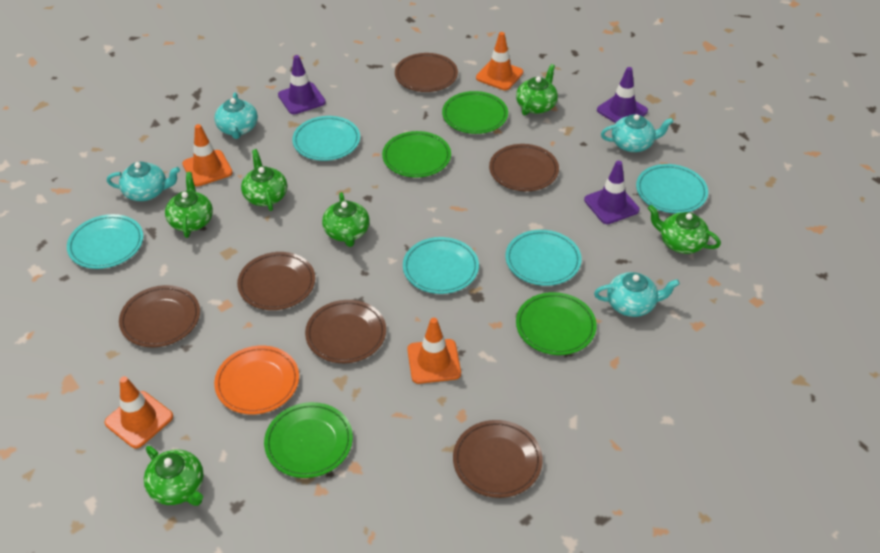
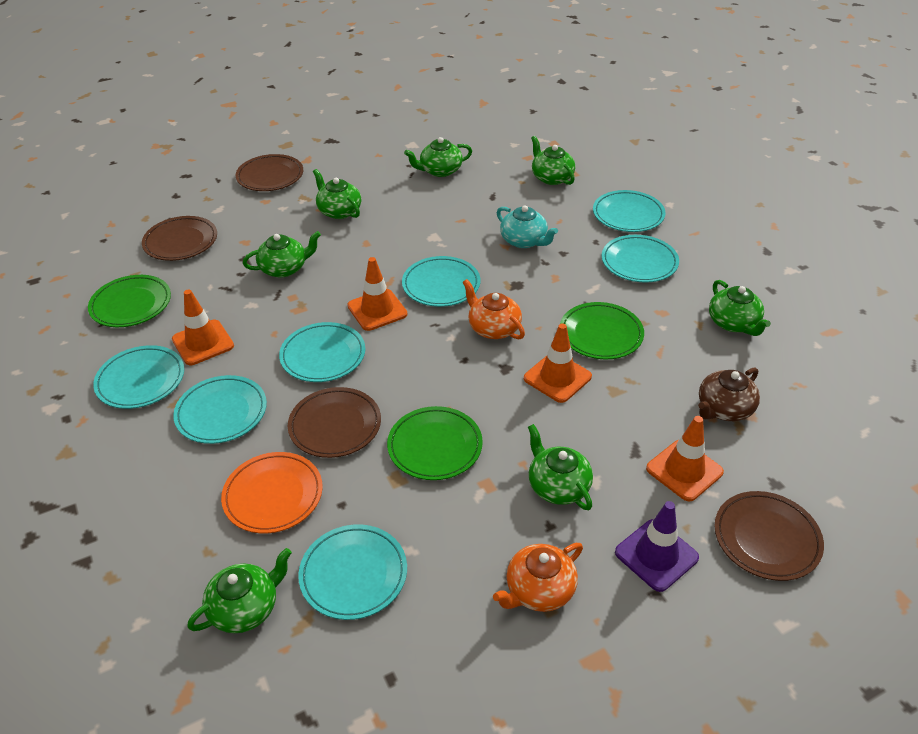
brown plate: [119,285,200,347] [237,252,315,310] [305,300,386,363] [395,53,458,92] [453,420,543,498] [489,144,559,191] = 6 -> [142,216,217,261] [235,154,303,191] [288,387,381,458] [714,491,824,581] = 4
brown teapot: none = 0 -> [698,367,760,421] = 1
green plate: [264,402,353,478] [382,131,451,178] [442,91,508,134] [516,292,597,355] = 4 -> [88,275,171,327] [387,406,483,480] [560,302,644,359] = 3
green teapot: [144,446,204,506] [165,172,213,238] [241,149,287,211] [322,192,370,247] [516,64,558,115] [648,205,721,254] = 6 -> [187,548,292,633] [243,231,321,278] [313,169,361,219] [404,137,472,177] [528,424,593,510] [531,136,575,185] [709,280,771,336] = 7
orange teapot: none = 0 -> [463,279,525,339] [493,543,583,612] = 2
purple traffic cone: [278,55,326,114] [584,161,640,224] [597,67,648,123] = 3 -> [615,501,699,592] = 1
turquoise plate: [67,214,143,269] [292,116,360,161] [403,237,479,294] [505,230,582,286] [636,164,708,214] = 5 -> [93,345,184,409] [173,375,267,444] [279,322,365,382] [298,524,407,620] [402,256,480,307] [593,190,666,232] [602,235,679,283] = 7
turquoise teapot: [107,162,180,201] [214,92,258,139] [594,272,680,317] [601,114,674,152] = 4 -> [497,205,558,248] = 1

